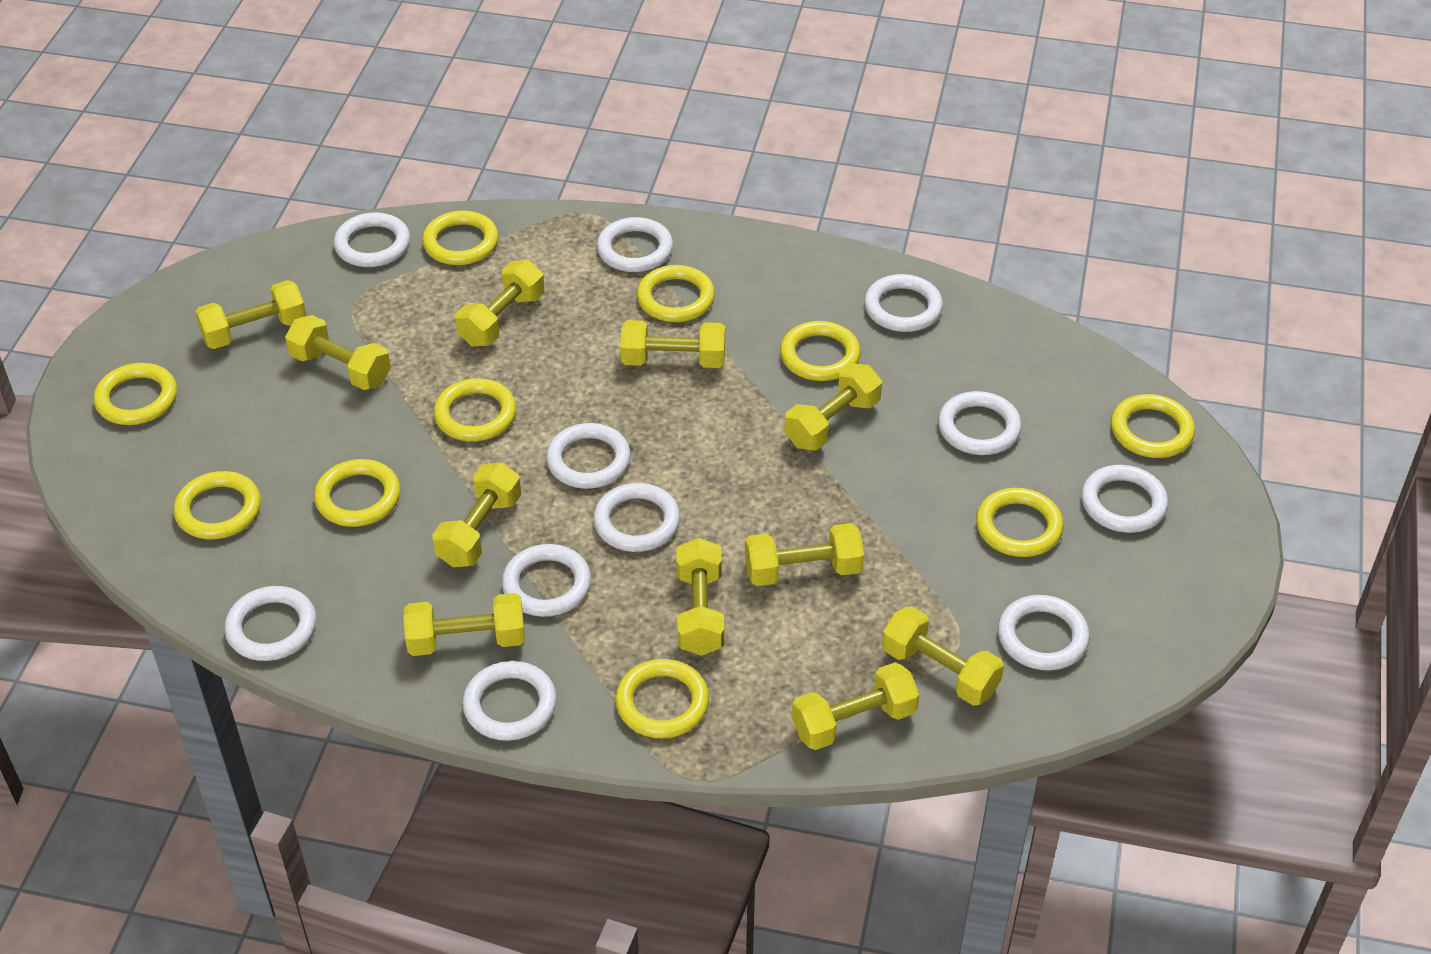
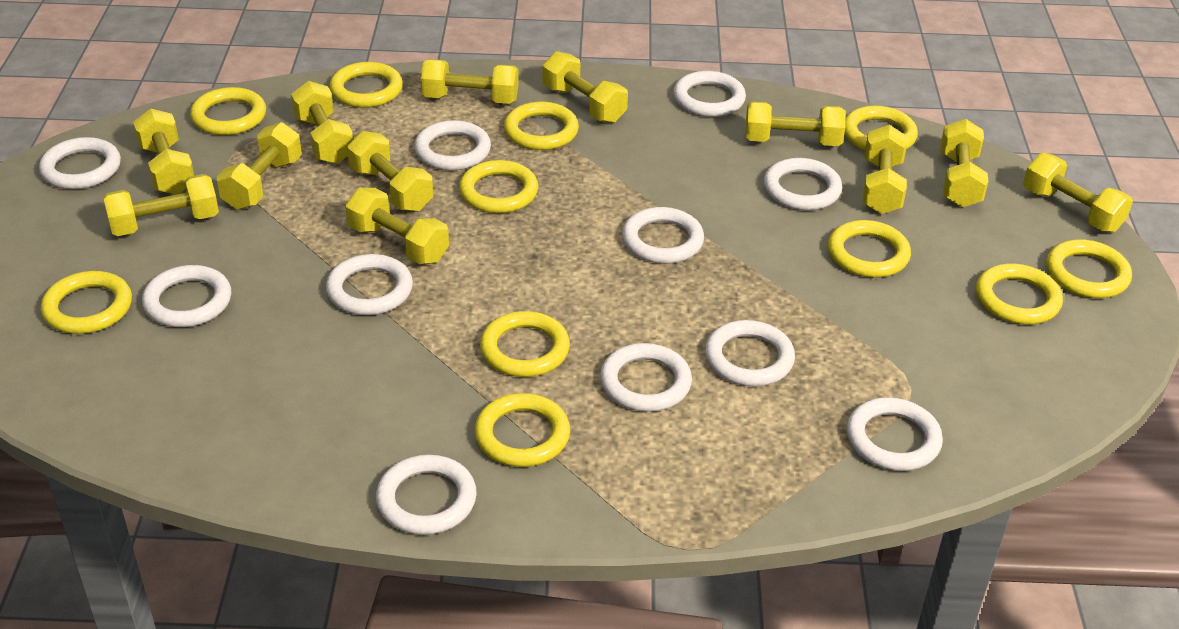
yellow dumbbell: [195,280,306,349] [285,315,391,390] [403,593,525,656] [432,462,521,567] [455,260,544,346] [620,320,725,368] [676,538,724,656] [745,523,864,586] [784,363,882,451] [792,662,920,750] [882,606,1004,706] = 11 -> [103,174,219,236] [133,108,194,194] [217,122,302,210] [291,81,353,164] [345,188,449,264] [347,131,433,212] [421,59,519,104] [542,51,628,123] [745,101,846,146] [862,125,907,214] [940,119,988,207] [1023,153,1133,233] = 12
yellow ring: [93,363,177,425] [174,471,261,539] [314,459,401,527] [422,211,499,265] [434,378,517,441] [615,659,709,739] [637,265,715,322] [780,321,861,381] [976,488,1064,557] [1111,394,1195,458] = 10 -> [41,271,132,334] [190,87,266,135] [330,62,403,108] [459,160,538,213] [474,393,570,467] [480,311,570,377] [504,102,579,150] [828,220,911,278] [844,106,918,150] [976,264,1063,324] [1046,239,1132,298] = 11

